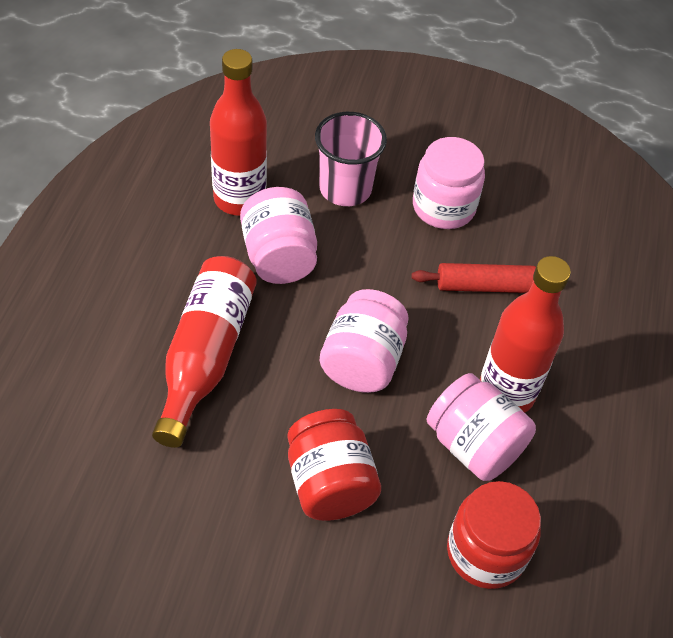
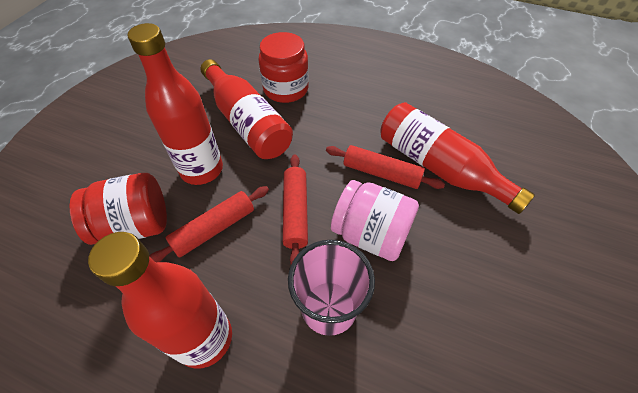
pink jar: [240,187,317,284] [319,289,409,393] [413,137,485,229] [426,373,536,481] = 4 -> [331,180,419,261] = 1
red bottle: [152,256,257,448] [210,49,267,216] [480,256,571,413] = 3 -> [88,232,232,369] [128,23,223,185] [201,59,293,159] [380,102,535,214] = 4
red rolling pin: [411,263,536,293] = 1 -> [150,186,269,263] [283,154,308,264] [326,145,445,189] = 3

